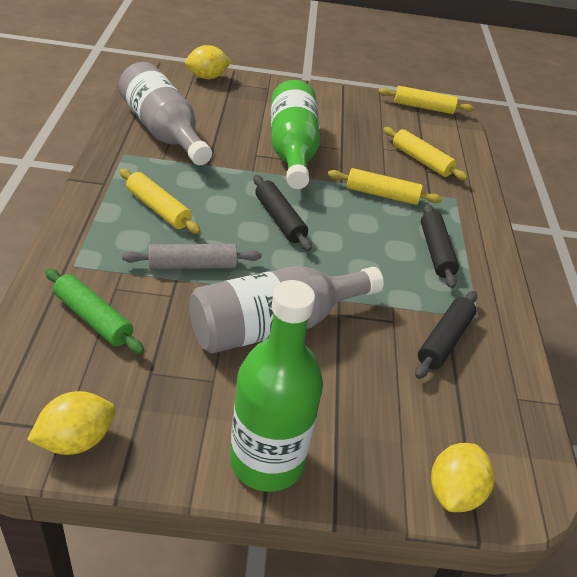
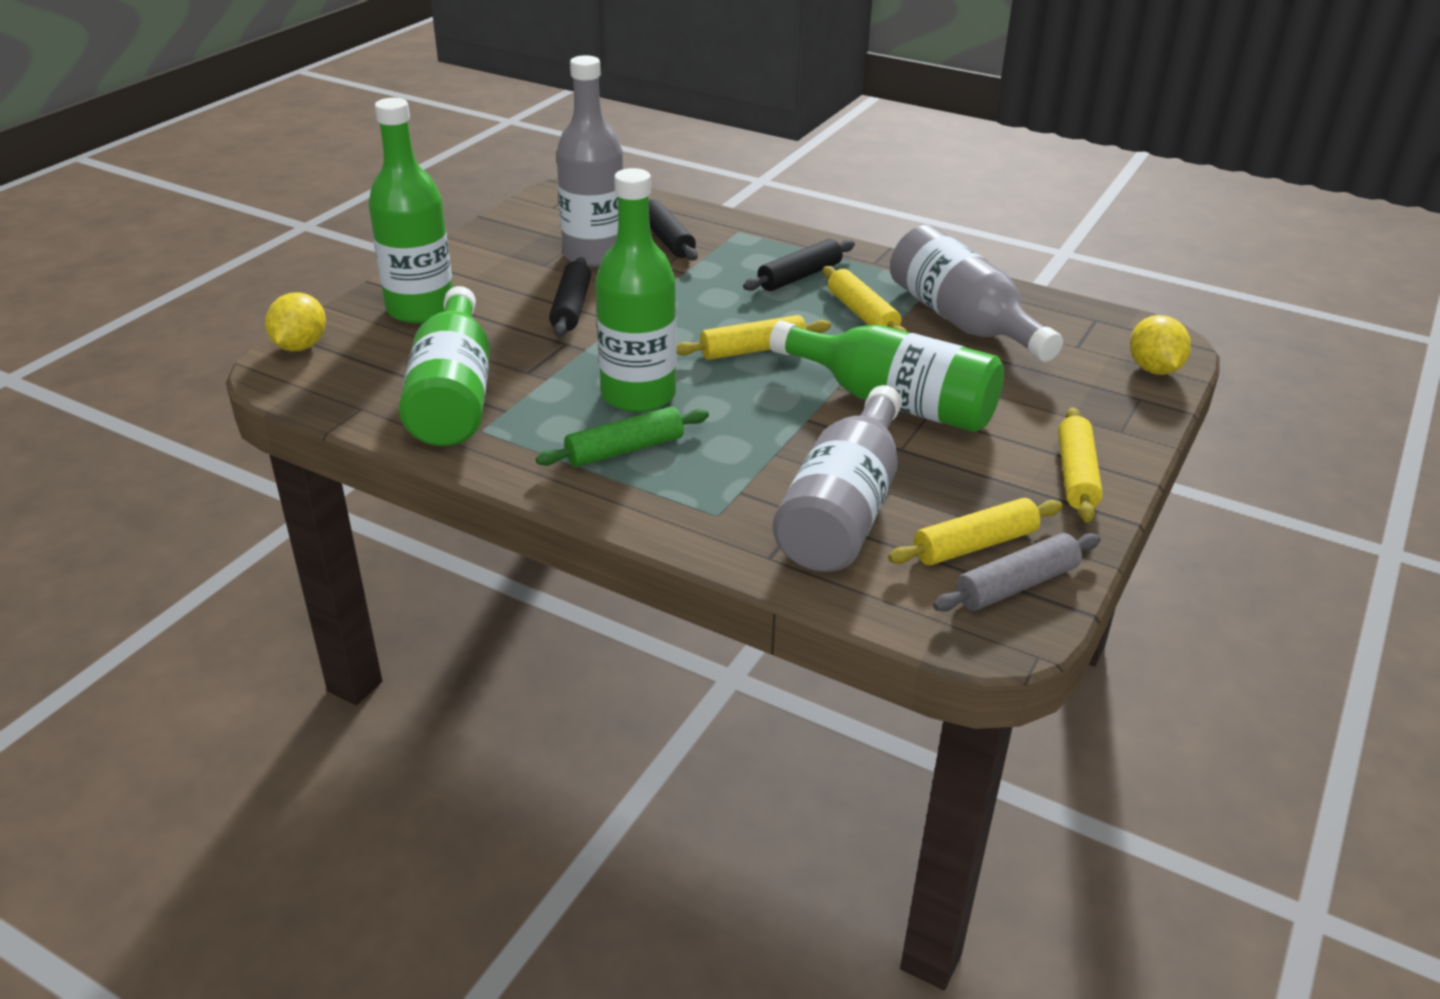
green bottle: [230,280,323,492] [271,80,320,189] = 2 -> [369,98,453,323] [399,286,490,446] [595,168,677,412] [769,321,1004,432] = 4
grey bottle: [119,62,212,165] [189,266,384,354] = 2 -> [556,55,623,267] [773,385,902,572] [890,225,1063,362] = 3
yellow lemon: [27,391,116,455] [185,45,232,79] [431,443,494,512] = 3 -> [265,292,326,351] [1130,315,1191,375] = 2

